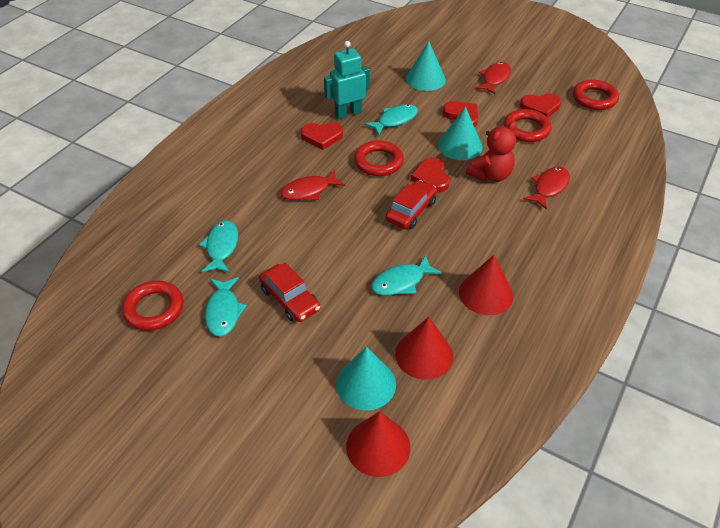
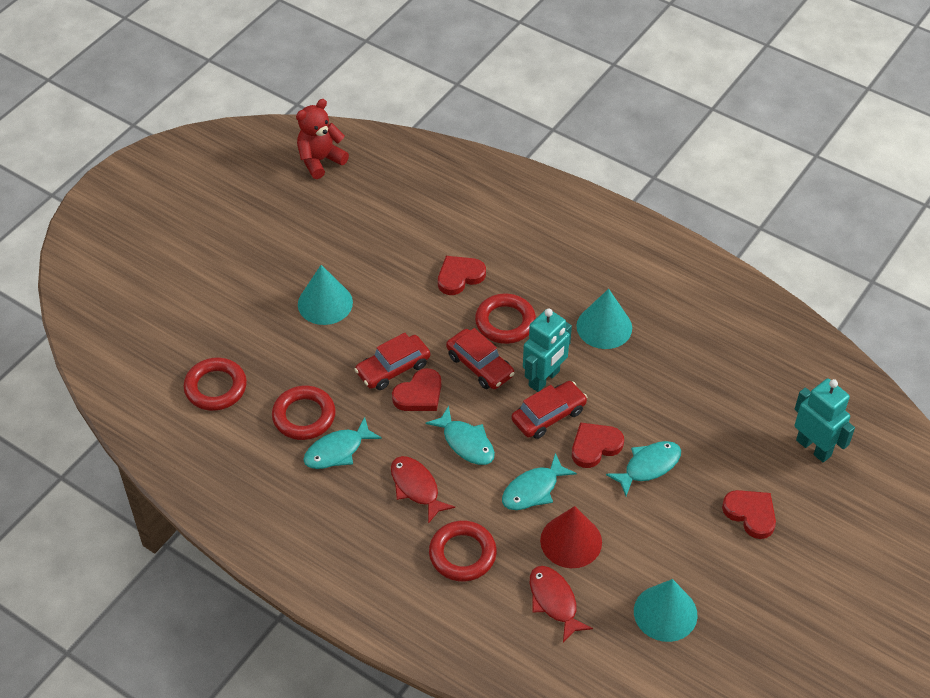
red car: [259,263,320,322] [386,180,437,229] = 2 -> [354,333,430,390] [446,328,515,389] [511,381,587,439] = 3
red cone: [346,411,410,477] [395,317,453,380] [459,255,513,315] = 3 -> [540,506,602,568] = 1
red fish: [280,170,345,200] [475,62,511,94] [524,167,570,210] = 3 -> [391,456,455,524] [530,566,593,643] = 2
turquoise robot: [324,41,370,119] = 1 -> [523,308,572,392] [795,379,855,462] = 2

